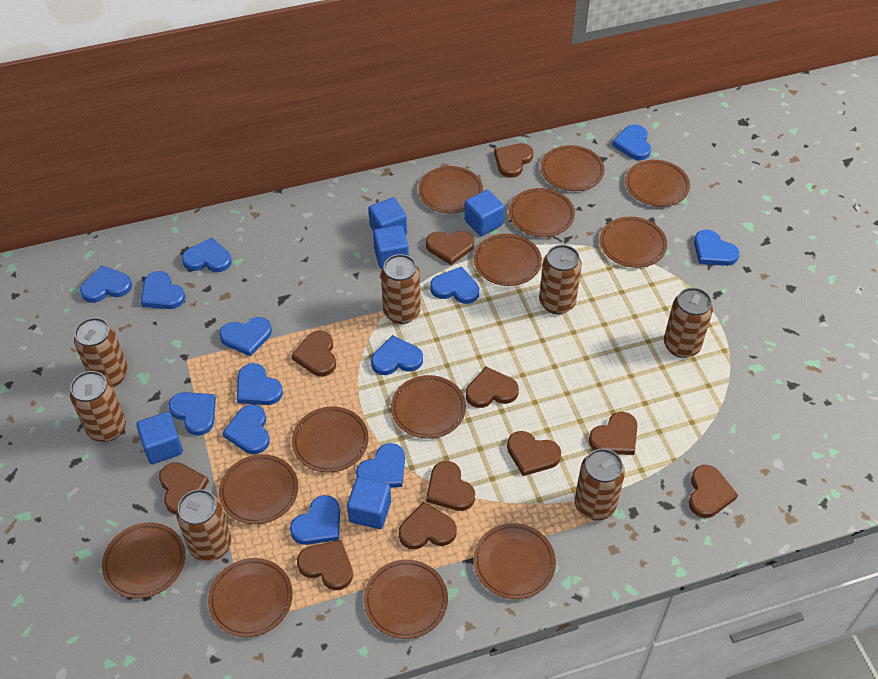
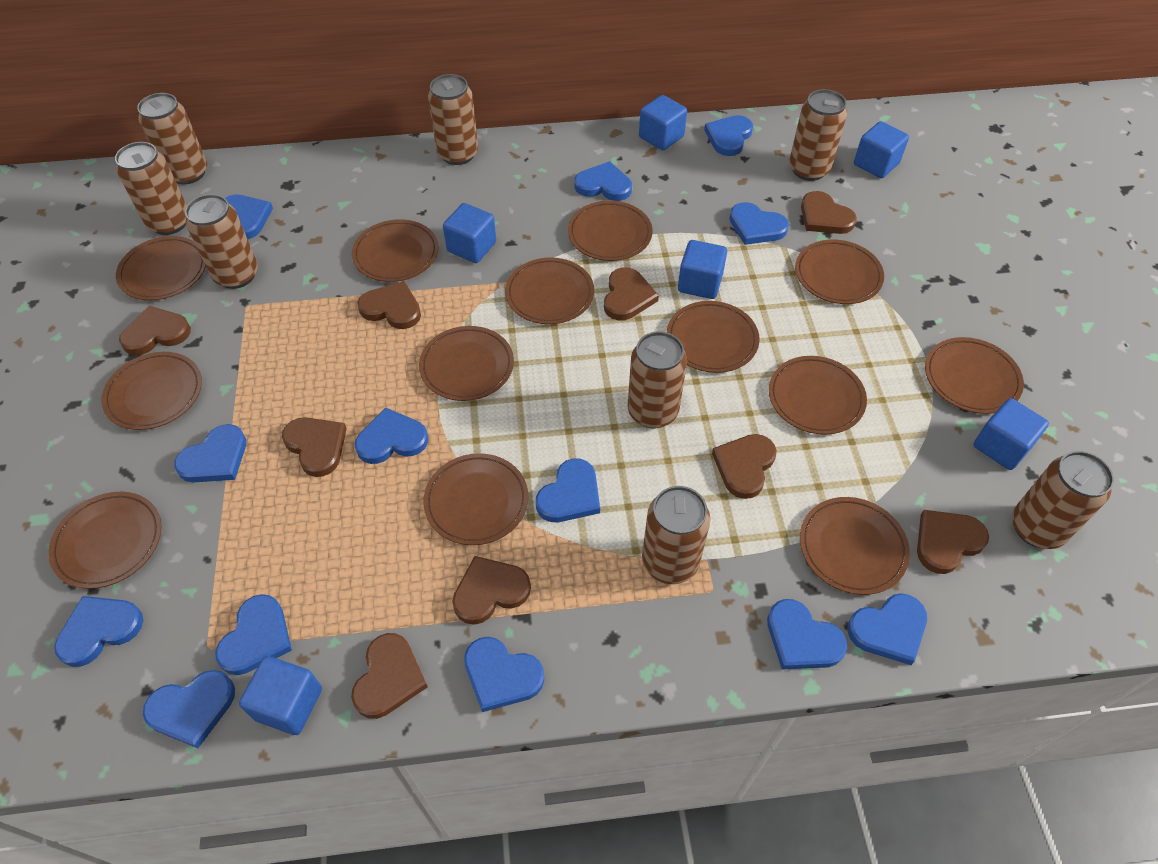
blue cube: [136,412,183,464] [347,477,391,529] [368,197,407,235] [373,225,409,269] [464,190,504,236] = 5 -> [239,656,322,735] [443,203,496,263] [639,95,687,150] [678,240,727,299] [854,121,909,178] [973,398,1049,470] = 6
brown can: [70,371,126,442] [74,317,128,387] [176,489,232,562] [381,254,421,324] [539,245,582,314] [575,449,625,520] [664,288,713,358] = 7 -> [115,142,187,235] [137,93,207,184] [185,194,258,289] [428,74,478,165] [628,332,687,428] [642,486,710,584] [789,89,847,181] [1012,451,1114,549] = 8
brown heart: [159,462,209,514] [292,331,336,376] [297,540,353,590] [399,502,457,549] [426,231,474,265] [426,461,475,511] [466,367,519,408] [494,143,533,178] [507,431,561,476] [589,412,637,455] [689,465,738,518] = 11 -> [119,306,191,355] [282,417,347,477] [351,633,428,719] [357,281,421,329] [452,556,531,625] [604,267,659,321] [712,434,777,499] [801,191,857,234] [917,510,989,574] = 9

